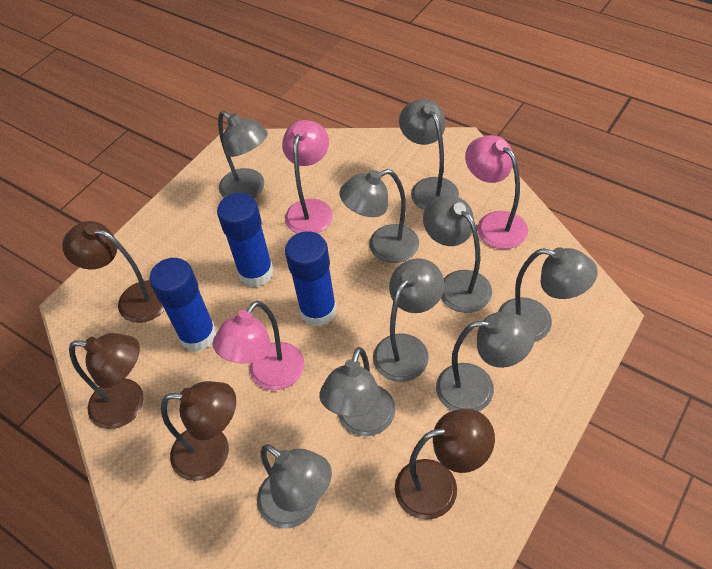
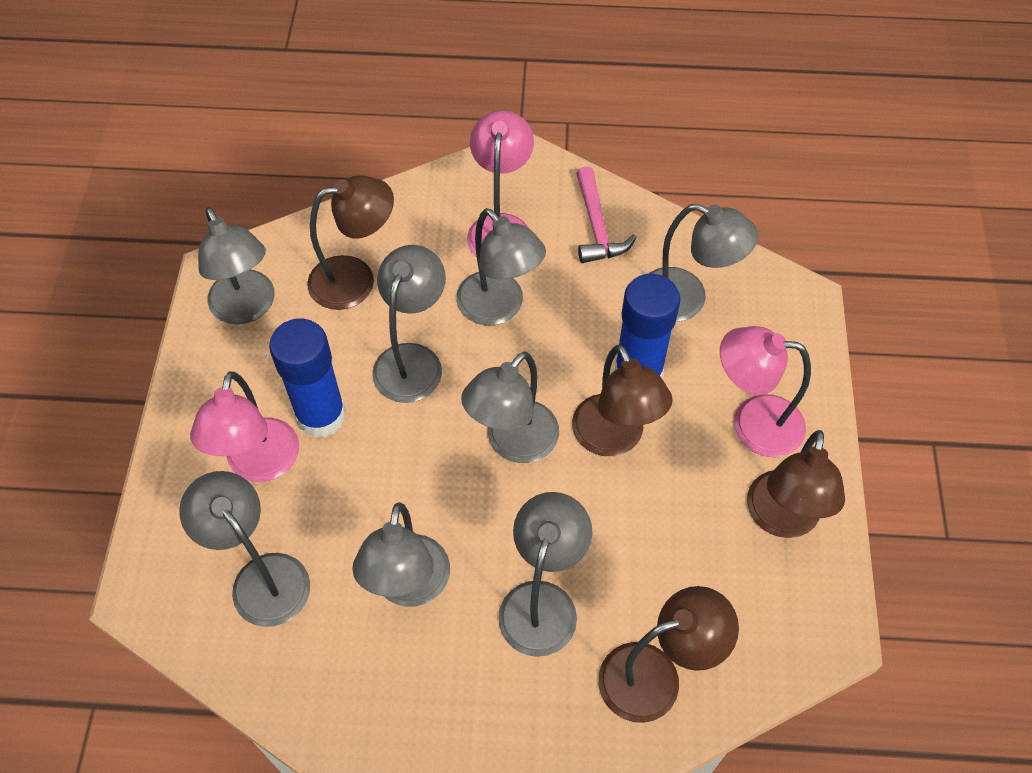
blue glue stick: [149,258,216,352] [217,193,274,287] [285,231,337,327] = 3 -> [269,319,346,438] [614,274,681,378] = 2
grey lamp: [218,111,268,199] [257,444,332,528] [320,347,396,436] [340,169,419,263] [373,258,444,382] [399,99,459,210] [423,196,492,313] [436,312,535,411] [498,247,598,342] = 9 -> [179,471,310,627] [198,207,274,324] [352,502,450,607] [372,245,446,403] [456,208,546,325] [461,351,559,463] [498,492,592,657] [649,204,758,322] = 8
pink hammer: none = 0 -> [576,166,637,263] = 1

